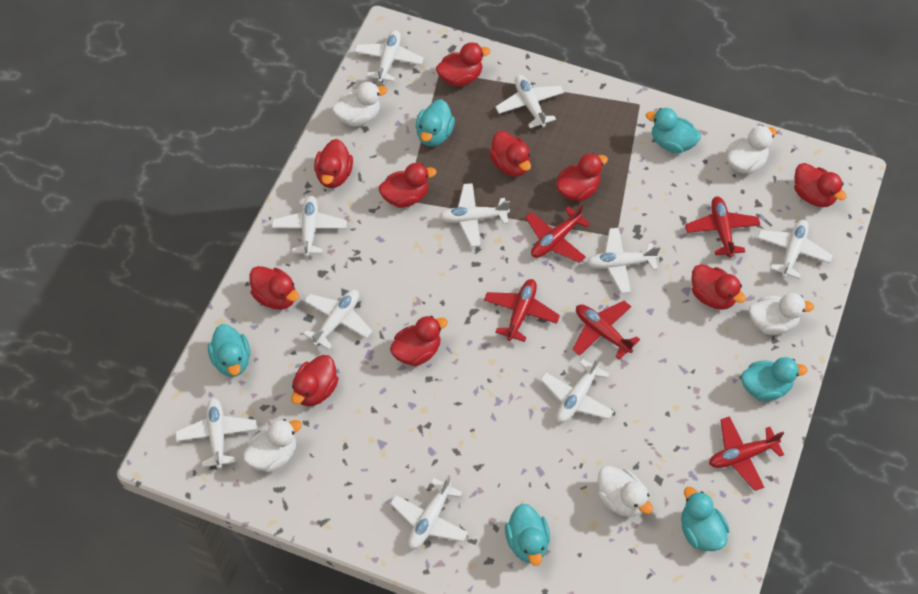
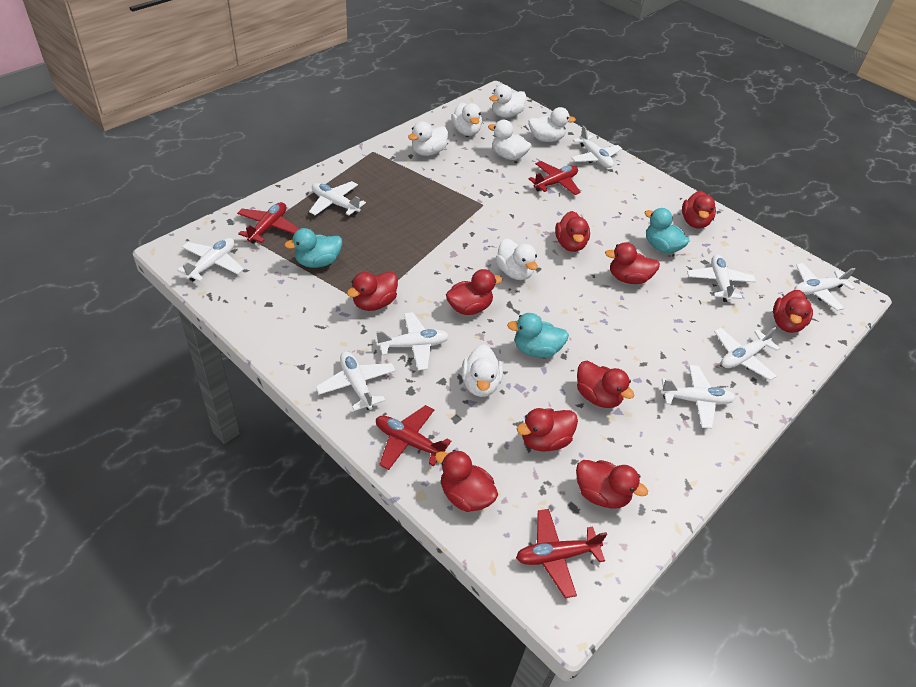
red plane: [484,279,560,342] [525,204,590,263] [572,301,640,360] [685,196,760,257] [709,416,784,491] = 5 -> [237,202,299,244] [376,405,451,470] [516,509,607,598] [529,161,581,195] = 4
turquoise duck: [208,324,250,377] [416,99,455,146] [505,504,550,566] [646,108,701,153] [681,487,729,551] [741,357,807,401] = 6 -> [284,228,342,268] [507,313,569,358] [645,208,690,253] = 3
white duck: [243,419,302,473] [332,82,387,126] [597,466,653,517] [726,125,777,174] [749,293,814,335] = 5 -> [408,121,448,156] [451,102,482,136] [461,344,503,397] [488,120,531,160] [489,85,526,118] [496,238,538,280] [528,107,576,142] = 7
white plane: [175,398,257,469] [272,196,347,257] [304,290,372,350] [354,30,424,83] [390,475,468,549] [439,183,510,247] [496,75,564,128] [540,356,614,423] [586,228,660,294] [757,220,833,279] = 10 -> [177,238,244,282] [309,181,366,215] [315,352,396,411] [376,312,449,371] [571,126,622,168] [660,365,735,429] [687,254,756,302] [714,327,780,380] [794,263,855,311] = 9

